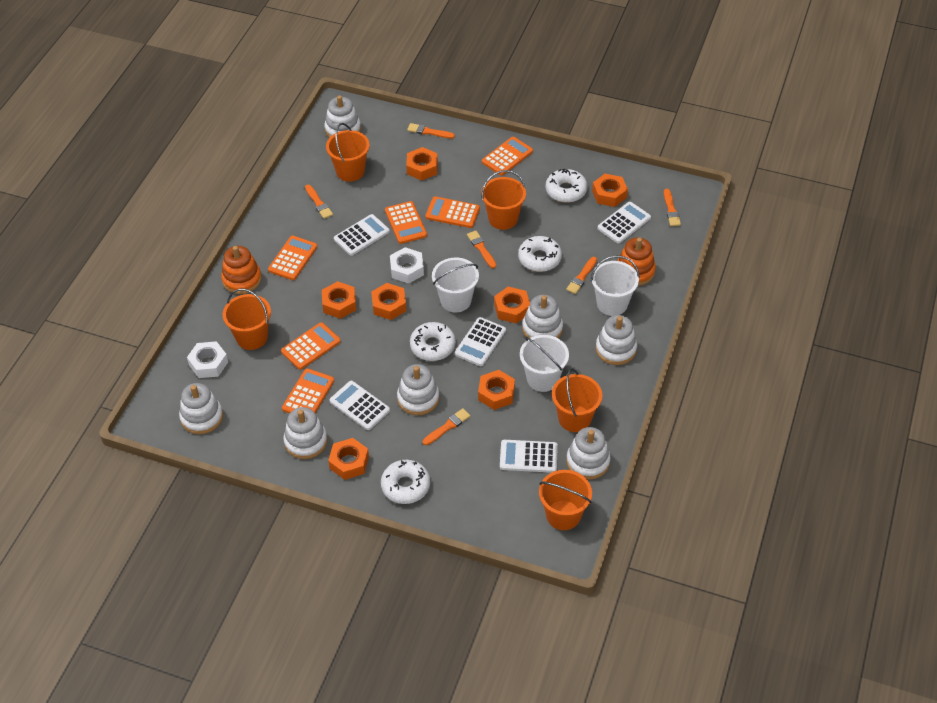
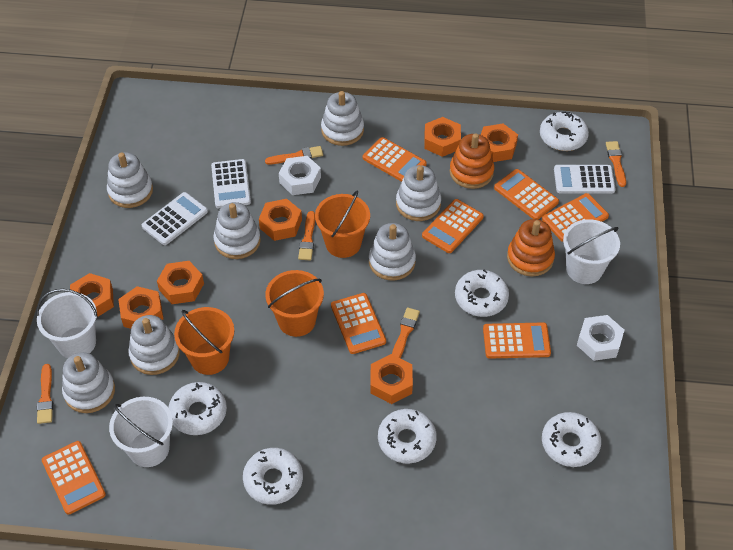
orange brush: [305,185,333,219] [407,123,455,139] [423,408,470,445] [467,230,496,268] [566,257,597,294] [664,189,681,226] = 6 -> [37,364,53,424] [265,146,323,165] [298,211,315,260] [392,307,420,358] [606,141,626,187] = 5
orange bucket: [223,289,271,350] [326,123,370,182] [481,170,526,230] [539,470,592,530] [552,369,602,432] = 5 -> [174,307,234,375] [265,270,324,337] [315,190,370,258] = 3
orange calculator: [268,236,317,280] [281,322,341,370] [282,368,334,413] [385,201,427,244] [425,197,480,228] [482,137,533,176] = 6 -> [42,441,106,515] [331,293,386,354] [363,137,427,182] [422,199,484,253] [483,322,551,359] [494,169,559,220] [542,193,609,242] = 7
white calculator: [330,381,390,430] [334,214,390,256] [455,317,506,366] [500,440,558,473] [597,202,651,243] = 5 -> [142,192,208,245] [211,159,251,208] [554,165,616,194] = 3
white donut: [381,460,430,504] [410,322,456,361] [518,236,562,272] [546,169,587,203] = 4 -> [168,382,227,435] [243,448,303,505] [378,409,437,464] [455,269,509,317] [540,111,589,151] [542,412,601,467] = 6

